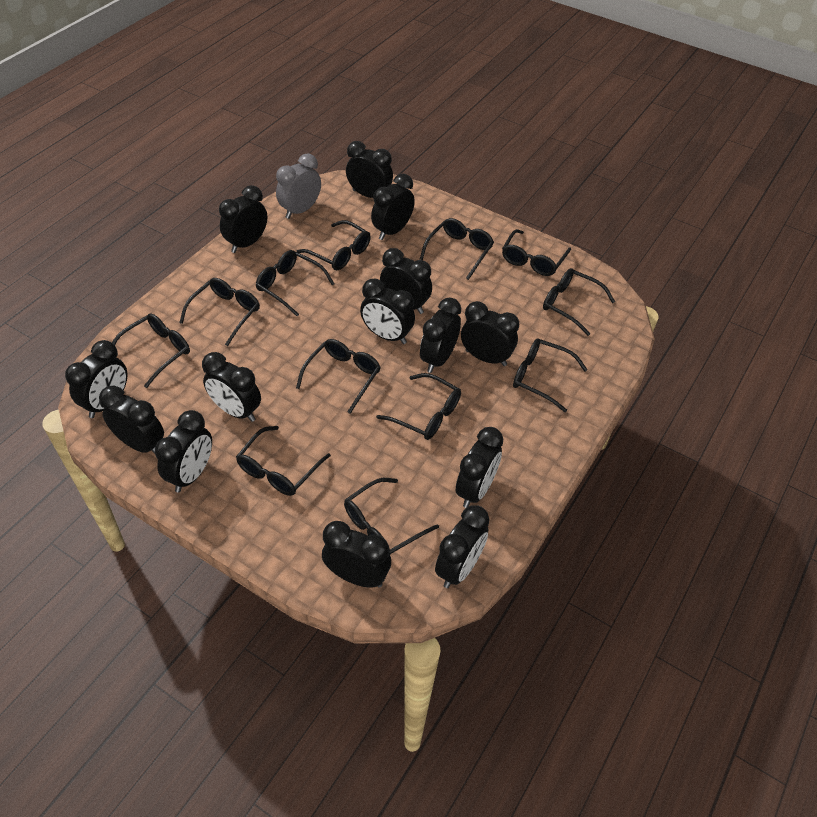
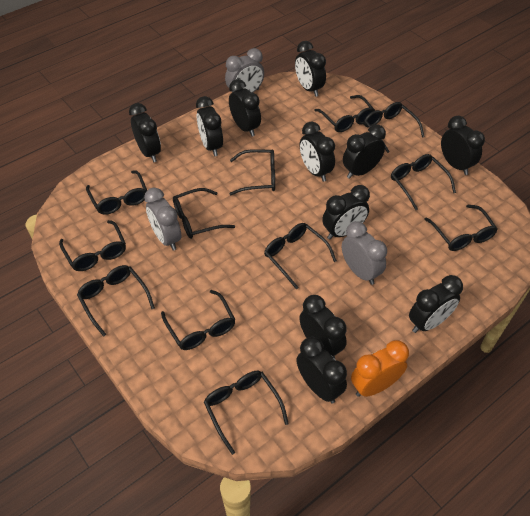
black clock: [65,340,127,418] [99,386,164,453] [155,410,212,493] [202,352,261,422] [219,185,267,253] [322,521,391,588] [346,141,393,198] [360,279,415,344] [371,174,415,240] [380,248,432,314] [420,297,461,373] [435,505,490,588] [456,427,503,508] [461,301,519,366] = 14 -> [129,103,161,162] [196,96,223,156] [229,79,261,137] [295,41,326,97] [296,337,347,403] [299,295,347,359] [300,122,335,182] [322,185,370,239] [343,124,386,179] [409,275,463,333] [441,116,485,175] = 11
grey clock: [276,153,321,219] = 1 -> [144,188,182,251] [225,48,264,93] [342,221,387,285] = 3
orange clock: none = 0 -> [351,340,409,397] = 1

